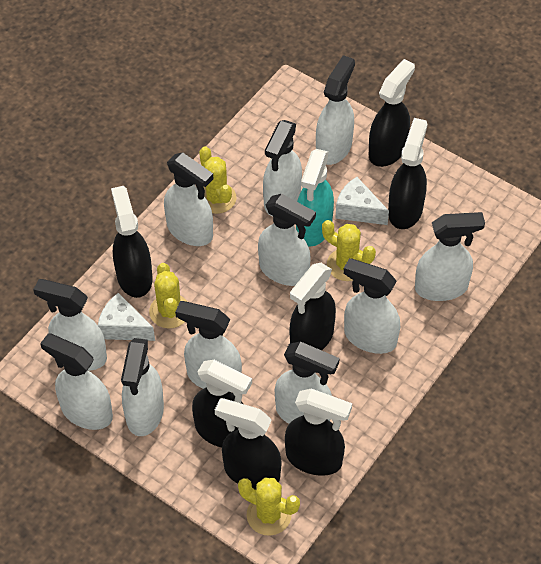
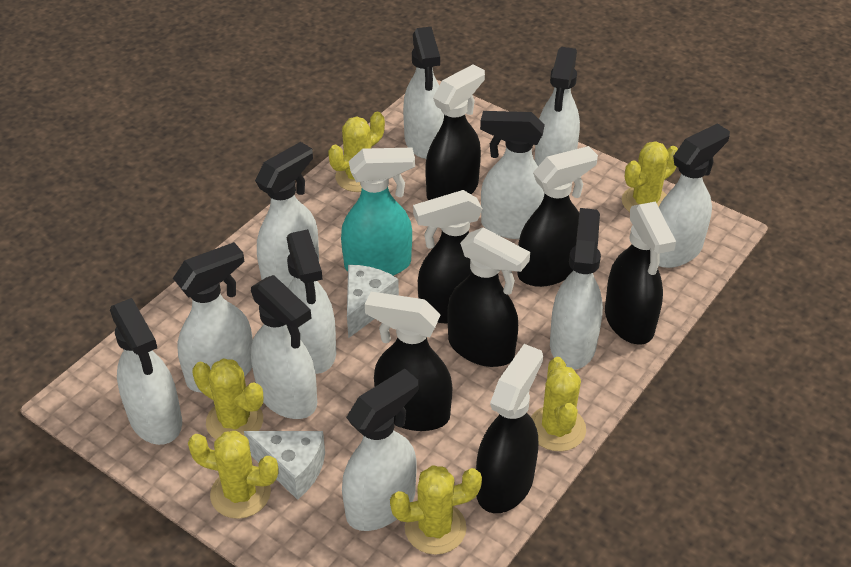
yellow cactus: [149,263,188,328] [199,146,237,214] [238,478,300,536] [322,220,376,281] = 4 -> [188,431,278,519] [192,358,263,440] [328,112,385,192] [390,465,482,555] [531,357,586,451] [622,141,678,212] = 6

